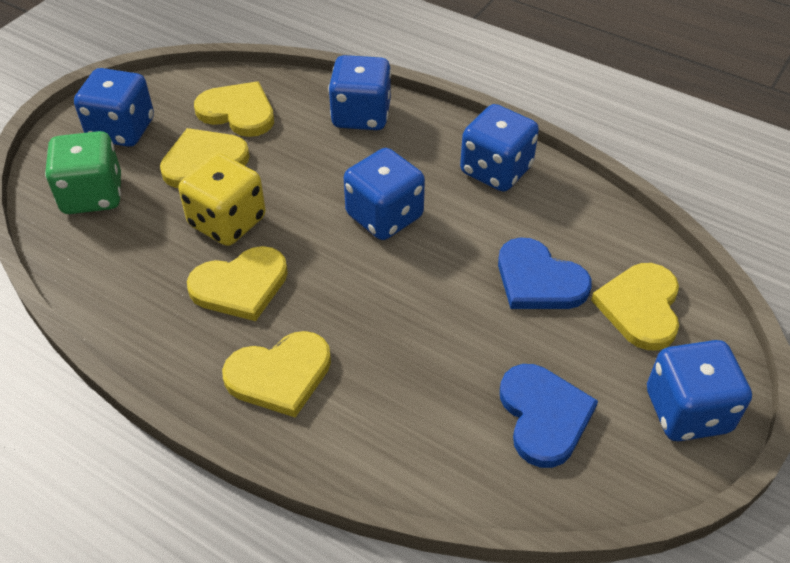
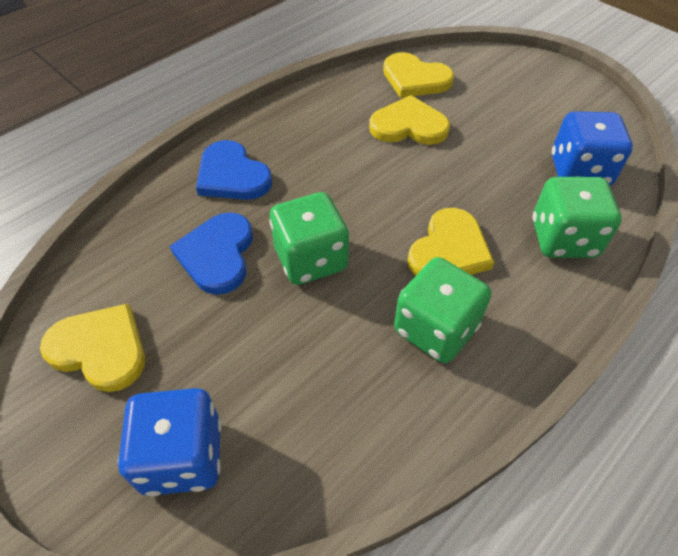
blue dice: [74,68,154,147] [328,55,391,130] [344,148,425,240] [460,104,539,192] [647,340,752,441] = 5 -> [118,388,221,496] [552,111,633,186] = 2
green dice: [45,131,121,214] = 1 -> [269,192,349,285] [394,257,491,363] [532,177,622,258] = 3
yellow dice: [178,153,266,246] = 1 -> none = 0
yellow heart: [160,128,250,188] [187,246,288,321] [194,82,274,137] [222,331,331,418] [591,263,679,350] = 5 -> [40,303,145,392] [369,95,450,145] [383,52,454,98] [408,208,494,276] = 4

